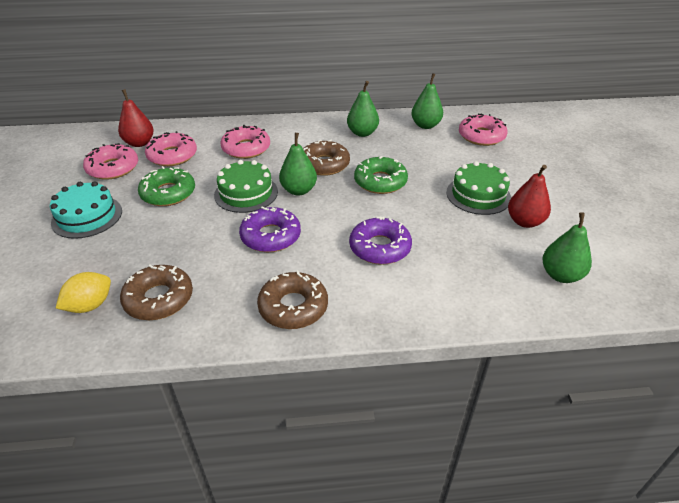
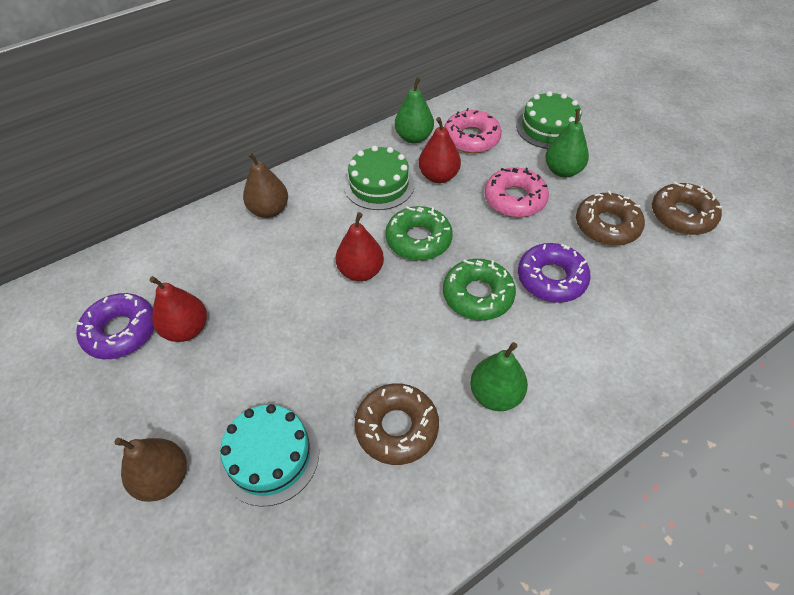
brown pear: none = 0 -> [114,438,187,502] [243,152,288,218] = 2
green pear: [279,133,317,195] [347,81,379,137] [411,73,443,129] [543,212,592,283] = 4 -> [395,77,434,143] [470,342,528,411] [545,109,589,177] = 3
pink donut: [83,143,138,180] [145,131,197,166] [221,125,270,159] [459,114,507,146] = 4 -> [444,108,502,153] [484,168,549,217] = 2
red pear: [118,89,154,147] [508,165,551,228] = 2 -> [149,276,207,342] [336,212,384,281] [419,117,461,183] = 3
yellow lemon: [56,272,111,313] = 1 -> none = 0

